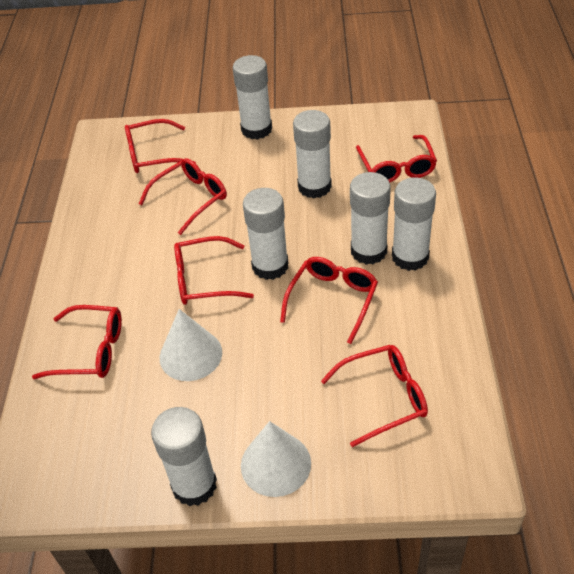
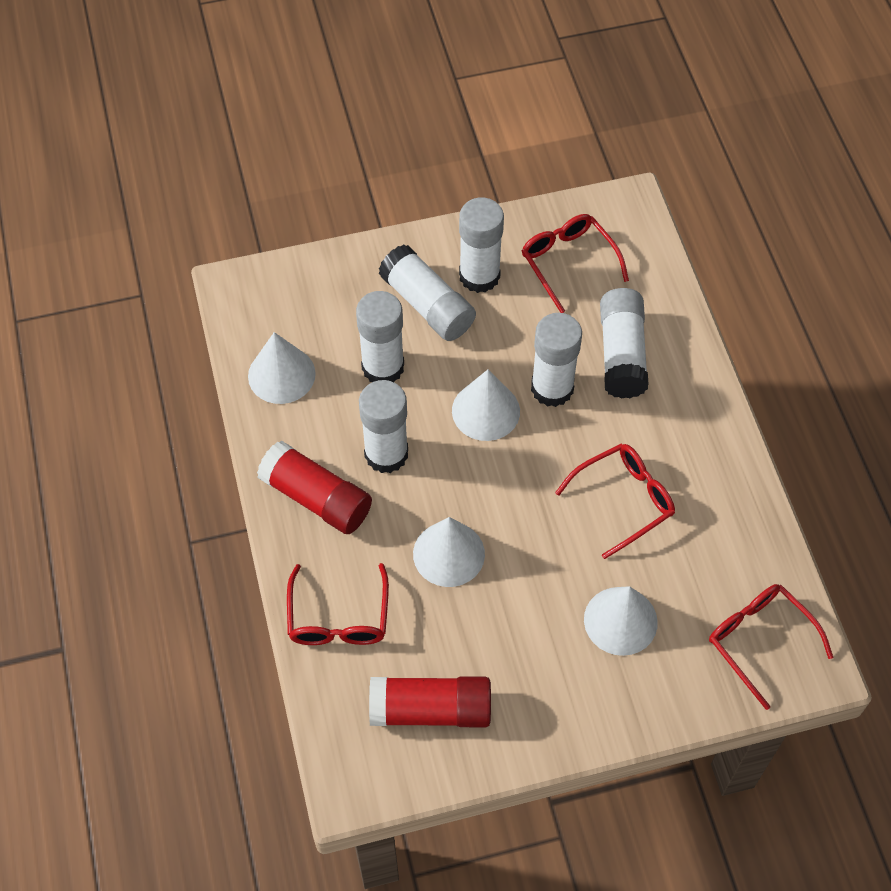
red glasses: [32,305,122,379] [125,119,196,173] [139,158,227,235] [174,236,254,305] [280,257,378,344] [321,345,428,447] [356,135,437,182] = 7 -> [287,563,389,645] [522,214,629,313] [555,444,675,559] [709,584,834,710] = 4
red glue stick: none = 0 -> [257,441,372,534] [369,676,491,727] = 2
white cone: [160,309,222,381] [241,421,311,497] = 2 -> [248,332,316,404] [413,517,485,587] [452,370,520,441] [584,586,658,656] = 4

